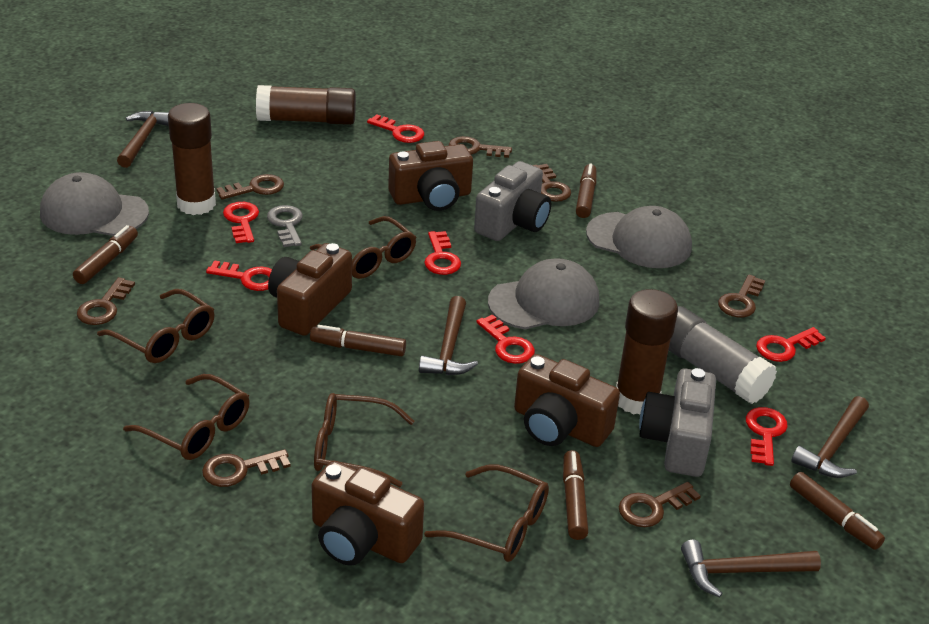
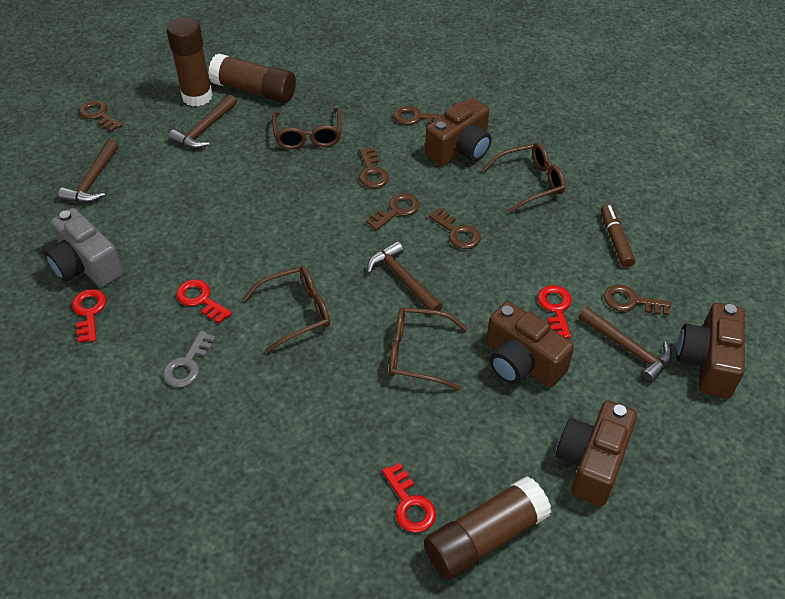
brown glasses: [97,289,215,363] [123,374,250,460] [310,216,417,279] [314,393,414,487] [424,465,549,562] = 5 -> [242,266,330,353] [272,108,341,149] [389,308,468,390] [482,143,565,213] = 4
brown key: [77,277,135,325] [202,449,291,487] [216,174,284,200] [449,136,512,158] [533,164,571,202] [619,482,701,527] [718,275,765,318] = 7 -> [79,100,123,132] [359,147,389,188] [366,193,420,231] [393,106,444,125] [428,208,481,249] [604,285,671,316] = 6
brown marker: [73,225,138,284] [310,325,406,356] [563,450,589,540] [576,163,596,218] [790,472,885,550] = 5 -> [601,204,635,267] = 1
grey camera: [474,161,551,241] [639,368,716,477] = 2 -> [45,208,123,287] = 1
grey cap: [40,172,149,236] [488,258,599,329] [586,206,692,268] = 3 -> none = 0
grey glue stick: [669,306,777,404] = 1 -> none = 0
red key: [206,260,272,291] [223,202,259,243] [367,114,424,143] [424,231,461,275] [476,314,535,364] [746,407,788,466] [756,327,826,362] = 7 -> [72,289,107,343] [176,279,232,324] [382,463,436,533] [538,285,572,338] = 4

